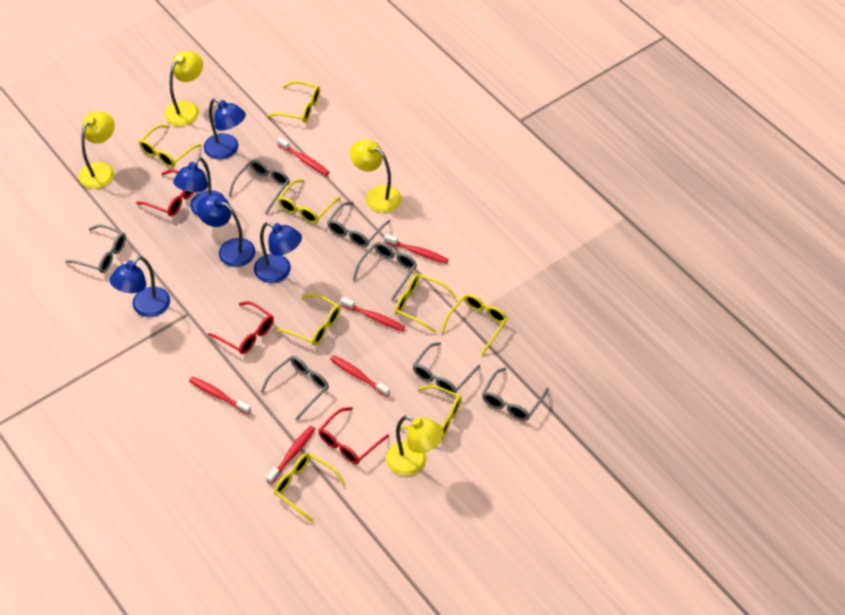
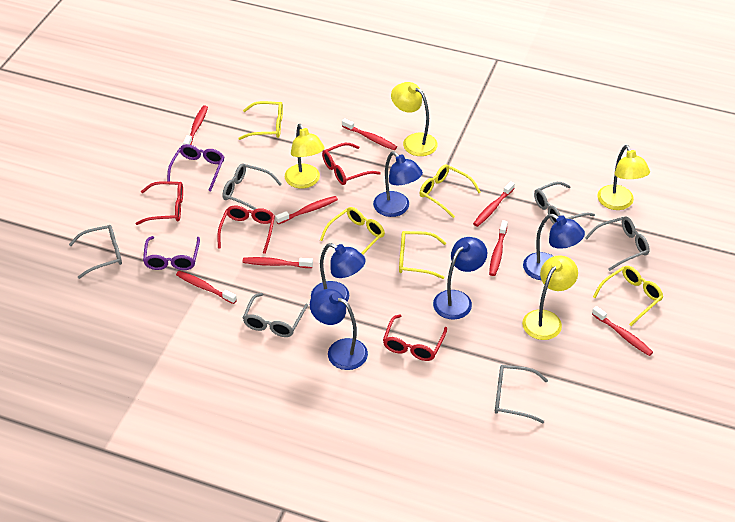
grey glasses: [65,224,126,273] [229,160,290,214] [261,356,329,421] [327,202,391,247] [353,242,417,300] [413,342,480,395] [482,368,549,421] = 7 -> [69,225,122,279] [222,164,281,210] [243,293,308,337] [495,365,548,423] [534,182,595,224] [585,217,650,271] = 6
purple glasses: none = 0 -> [143,236,200,270] [167,144,224,192] = 2
red glasses: [136,170,194,216] [208,301,274,354] [318,407,389,464] = 3 -> [136,181,183,225] [217,206,275,254] [322,143,381,185] [383,314,447,361] = 4
red toothbrush: [189,376,251,415] [266,426,315,484] [277,137,329,176] [330,355,390,397] [340,297,405,331] [384,234,449,264] = 6 -> [176,271,237,304] [183,105,208,145] [243,257,313,268] [275,196,338,224] [342,118,397,150] [473,181,515,227] [489,220,508,276] [592,306,653,356] = 8
yellow glasses: [139,125,202,168] [267,81,320,123] [274,453,346,523] [277,293,341,346] [278,179,341,224] [395,274,457,333] [400,385,462,440] [441,294,508,355] = 8 -> [238,101,283,140] [320,207,385,255] [399,231,446,279] [420,164,481,218] [593,266,663,326] = 5

